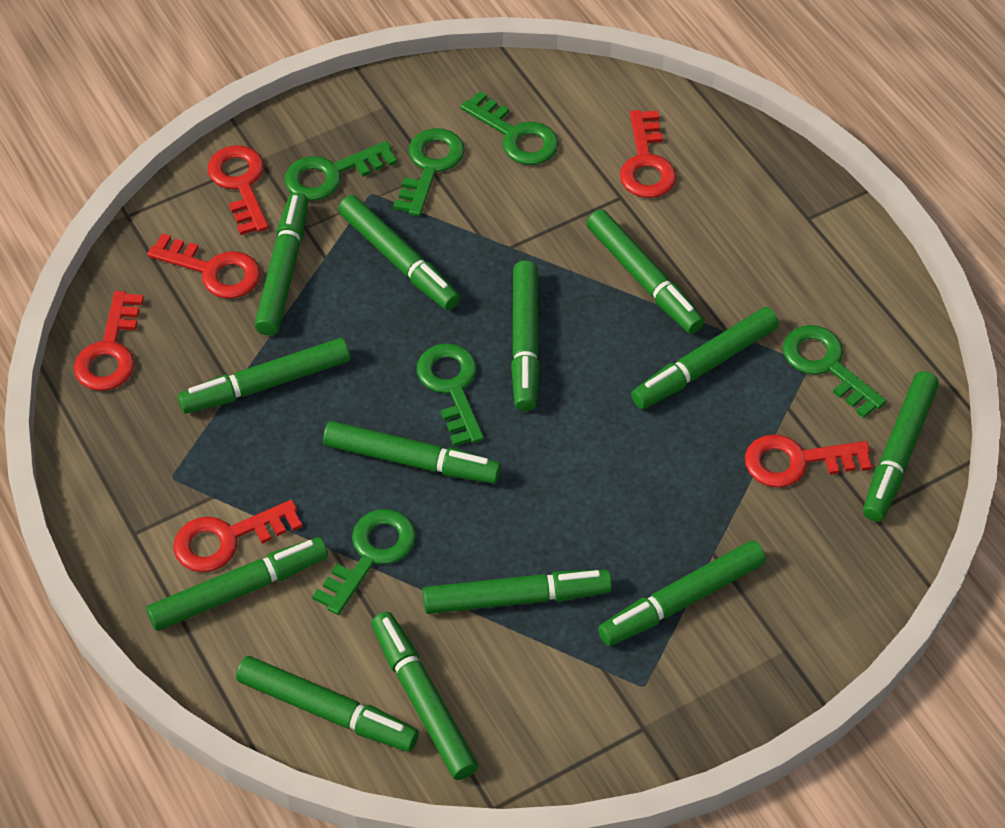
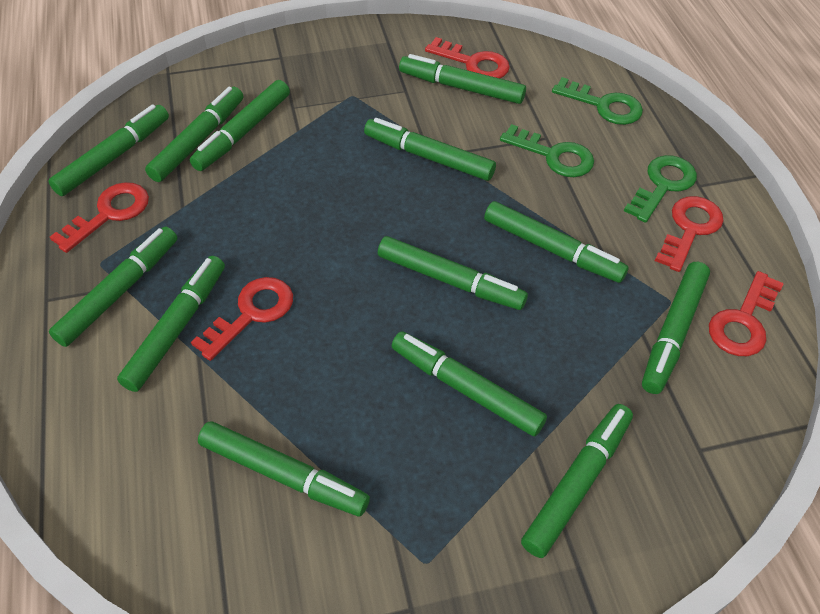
green key: [284,141,397,201] [312,509,416,615] [393,128,465,216] [417,343,484,446] [461,91,559,165] [783,325,886,418] = 6 -> [500,124,594,177] [552,77,643,125] [624,155,697,223] = 3
red key: [74,291,144,391] [147,233,261,298] [173,500,302,572] [208,145,269,235] [620,110,676,198] [745,434,872,488] = 6 -> [50,182,149,253] [191,277,293,361] [425,37,510,78] [655,196,723,272] [709,271,784,356] = 5

